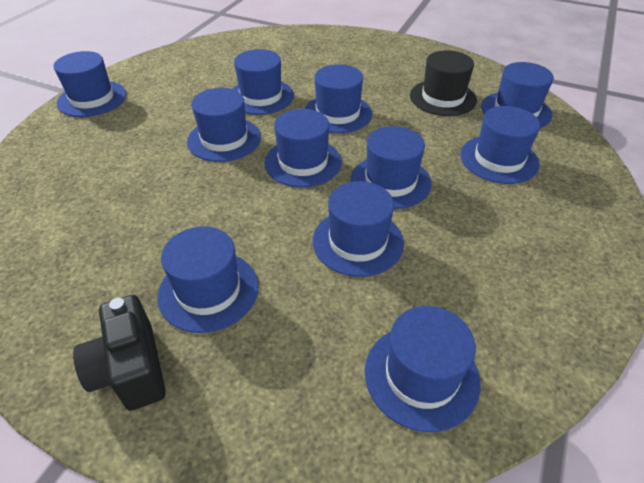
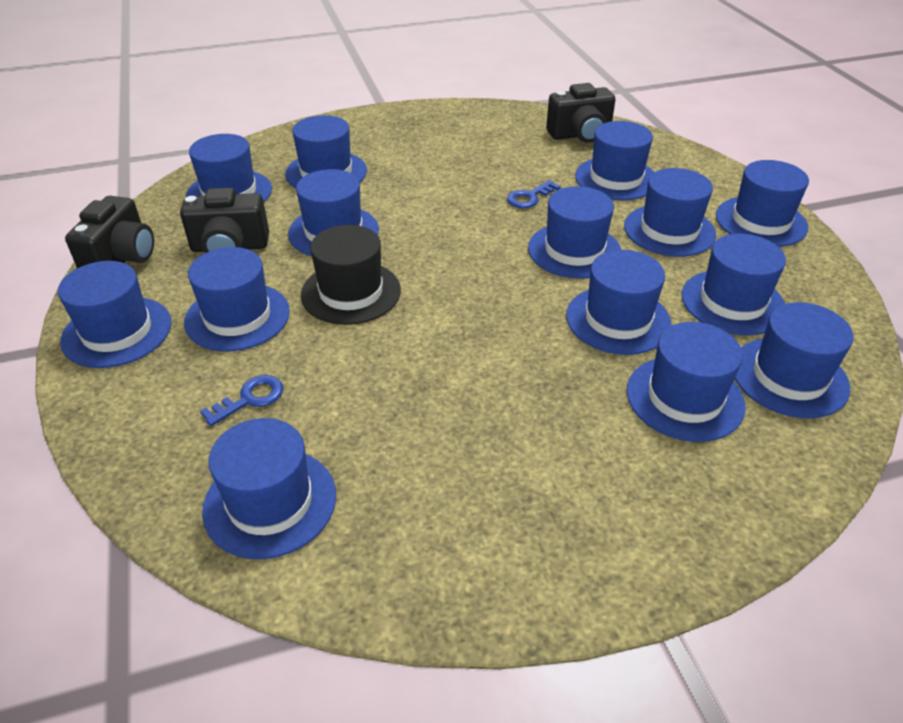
black camera: [73,295,166,411] = 1 -> [65,196,154,268] [180,188,269,253] [546,83,616,143] = 3
blue hat: [53,51,126,117] [158,226,259,333] [187,88,261,162] [233,49,294,115] [264,109,342,187] [304,64,372,133] [313,181,404,277] [350,126,432,209] [365,306,480,432] [460,106,540,184] [481,62,554,128] = 11 -> [58,261,171,368] [184,247,290,352] [186,134,272,202] [202,418,336,559] [285,115,367,188] [288,169,379,256] [528,186,621,279] [566,250,672,355] [575,121,654,200] [624,168,716,257] [627,322,746,442] [682,234,786,335] [716,160,809,247] [735,302,854,418] = 14
blue key: none = 0 -> [200,375,283,426] [507,180,561,208] = 2

